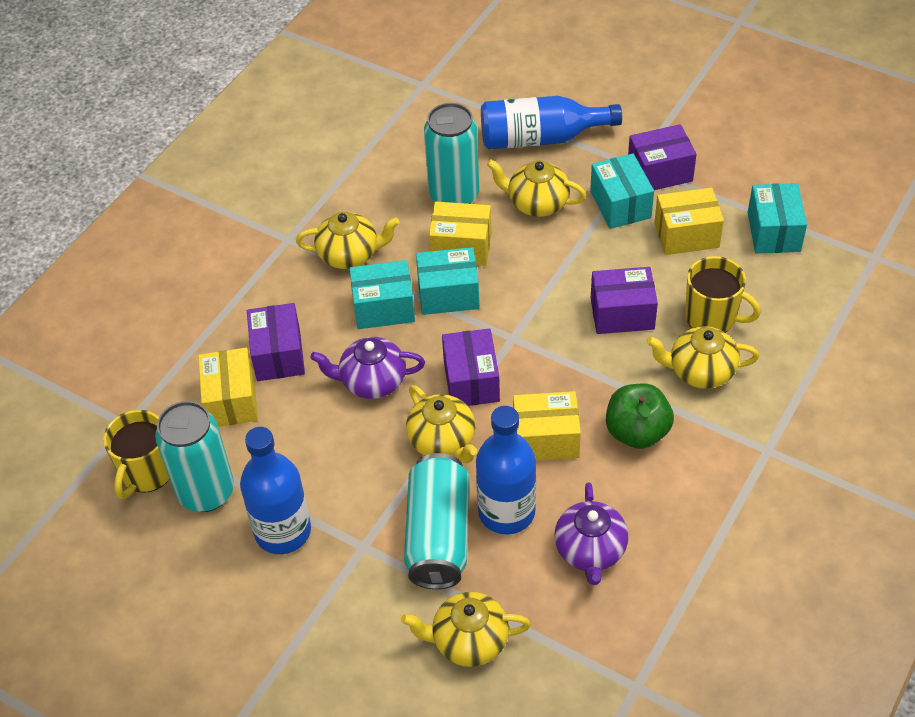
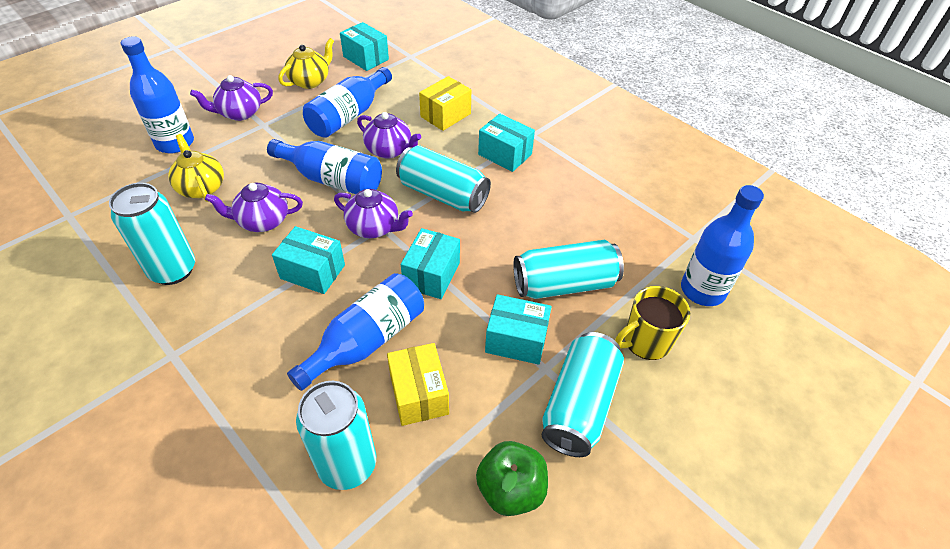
blue bottle: [240,427,311,554] [476,406,536,535] [481,96,622,149] = 3 -> [121,36,194,153] [267,139,382,194] [287,273,424,391] [303,67,392,138] [681,185,764,306] = 5
purple box: [247,303,305,381] [442,328,500,406] [591,267,658,334] [628,124,697,190] = 4 -> none = 0
purple teapot: [310,337,425,399] [554,482,628,585] = 2 -> [190,75,273,121] [205,183,303,232] [334,189,413,238] [357,112,421,159] = 4
turquoise box: [350,260,415,329] [416,247,480,315] [590,153,654,229] [748,183,807,253] = 4 -> [272,226,345,294] [340,22,389,71] [401,228,460,299] [478,114,535,172] [485,294,552,365] = 5
turquoise can: [155,401,234,512] [404,453,469,589] [424,103,479,204] = 3 -> [109,183,195,285] [296,381,376,490] [396,145,491,213] [513,240,624,299] [542,332,624,457] = 5
yellow box: [198,348,258,427] [429,202,491,266] [513,391,581,461] [654,188,724,255] = 4 -> [387,343,449,426] [419,76,471,131] = 2
yellow mug: [103,410,170,499] [685,256,761,333] = 2 -> [615,286,690,360] = 1
yellow teapot: [296,212,400,269] [401,592,531,667] [406,385,477,463] [487,159,586,217] [647,326,759,389] = 5 -> [168,134,224,202] [279,38,334,89] = 2

